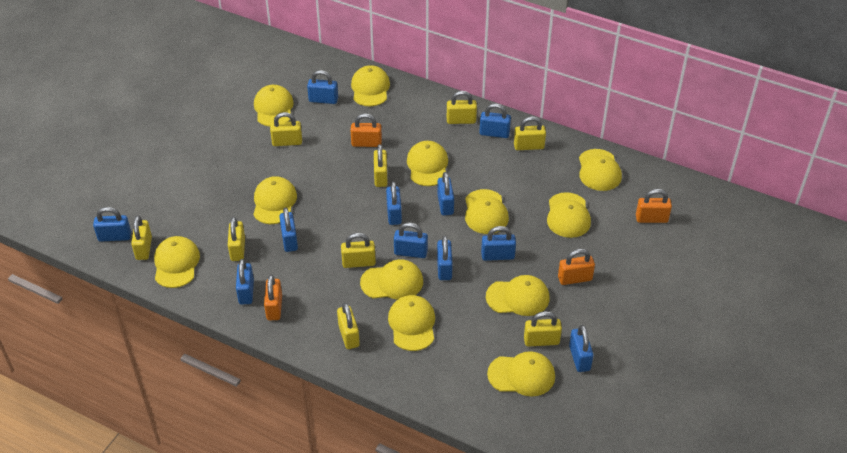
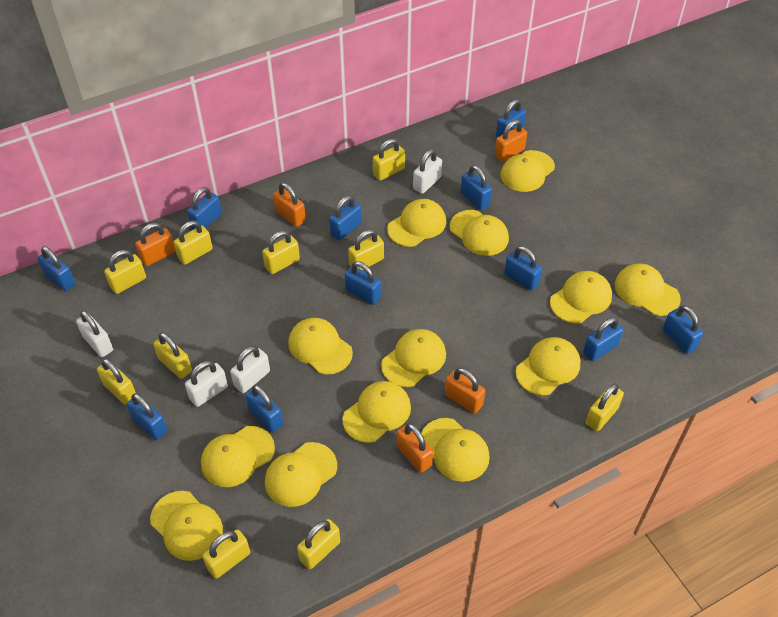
orange padlock: [264,275,282,320] [351,113,382,147] [558,249,595,285] [636,189,672,223] = 4 -> [135,223,176,266] [273,183,306,227] [397,423,433,473] [445,368,485,414] [495,120,527,162] = 5
white padlock: none = 0 -> [76,311,113,357] [185,361,228,407] [230,346,270,393] [413,149,442,194] = 4
yellow cap: [154,236,200,288] [253,176,297,224] [254,85,294,127] [351,65,390,106] [360,259,423,300] [388,295,435,351] [407,141,448,186] [465,189,509,234] [486,275,550,316] [487,351,555,396] [547,192,591,238] [579,149,622,191] = 12 -> [150,491,223,561] [201,426,275,487] [265,442,337,507] [288,318,353,375] [343,381,411,443] [381,329,446,387] [387,199,446,247] [421,418,490,482] [450,210,509,256] [500,150,555,192] [516,337,580,395] [550,271,612,323] [615,264,681,316] = 13
yellow padlock: [131,215,152,260] [228,217,245,261] [270,112,302,146] [337,303,360,349] [341,233,376,268] [374,144,388,187] [447,91,477,124] [514,116,546,150] [524,311,562,347] = 9 -> [97,358,136,405] [104,250,146,294] [153,333,192,379] [174,221,213,265] [202,529,250,579] [262,231,300,274] [297,519,340,569] [348,230,384,270] [373,139,405,181] [586,383,624,431] = 10

